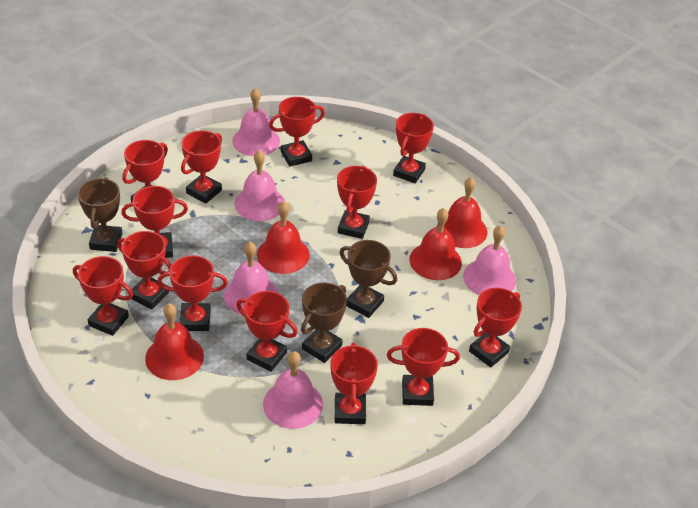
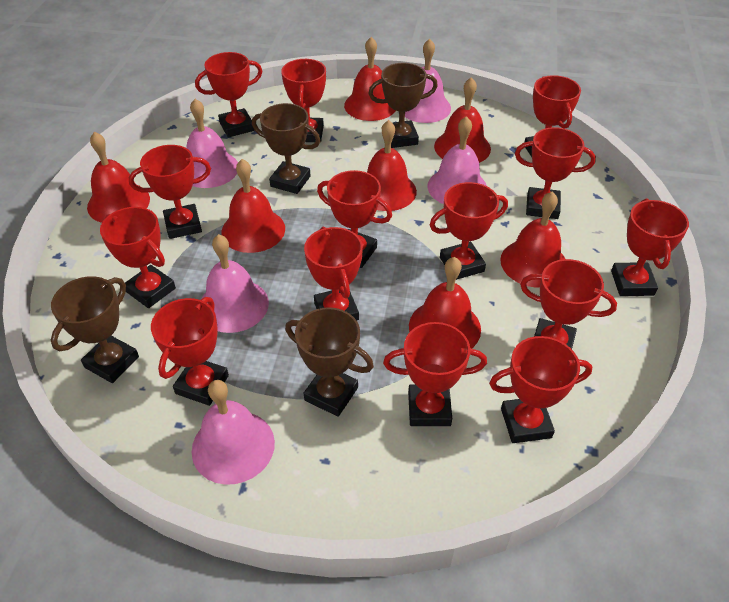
brown trophy: [78,177,123,252] [301,282,347,363] [340,240,397,318] = 3 -> [51,276,139,383] [252,103,320,194] [285,307,374,417] [368,63,438,148] = 4
red bell: [145,304,204,380] [257,201,310,274] [409,208,462,280] [437,177,487,248] = 4 -> [87,132,150,223] [221,159,285,253] [344,37,396,121] [367,120,417,211] [409,257,481,348] [434,77,491,163] [500,191,565,288] = 7
red trophy: [73,256,133,336] [117,231,172,309] [121,186,188,258] [122,140,168,202] [157,255,228,331] [181,130,222,204] [236,291,298,372] [269,97,325,167] [330,343,378,424] [337,166,377,239] [387,328,460,406] [393,113,434,184] [469,288,522,367] = 13 -> [100,207,176,308] [129,145,211,239] [151,297,229,406] [195,52,262,137] [281,59,326,142] [304,226,363,321] [317,170,392,268] [383,322,487,426] [430,182,508,280] [489,336,592,443] [515,127,596,219] [520,259,617,349] [525,75,581,157] [611,199,689,296] = 14

